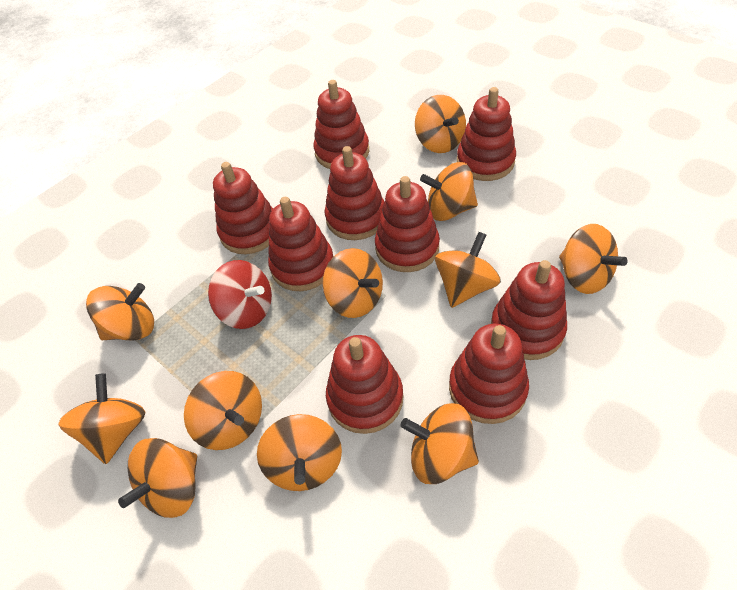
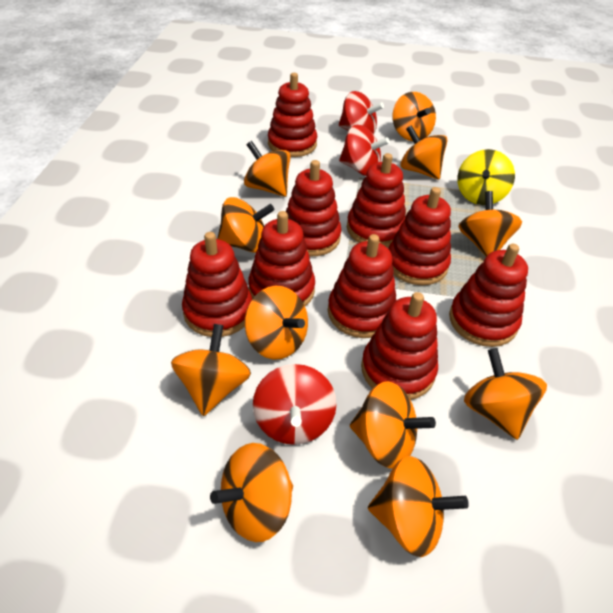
red spinning top: [208,260,272,329] = 1 -> [253,364,337,445] [339,91,384,134] [339,125,390,176] = 3
yellow spinning top: none = 0 -> [457,149,515,205] = 1

